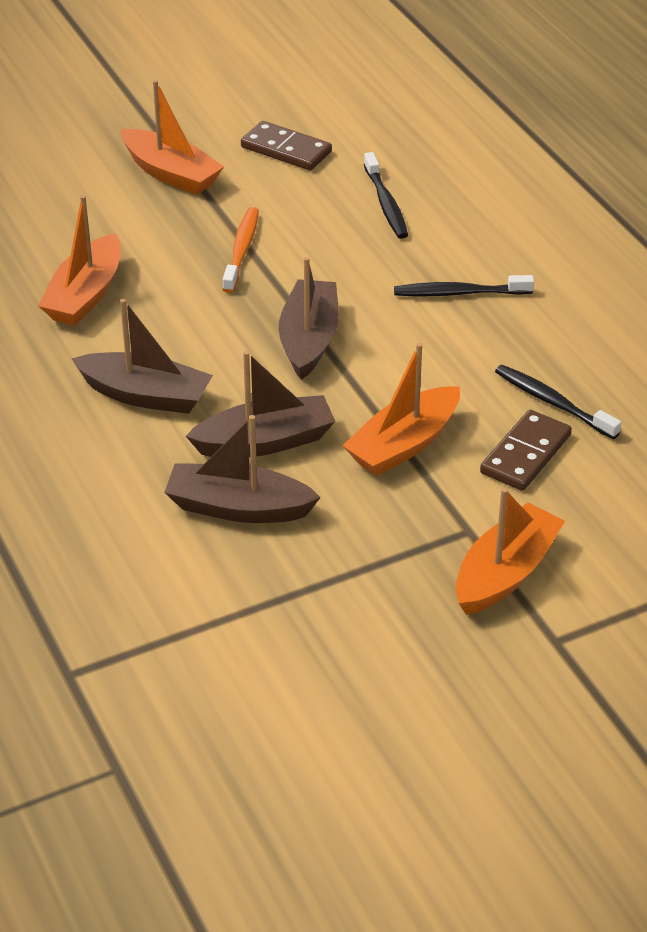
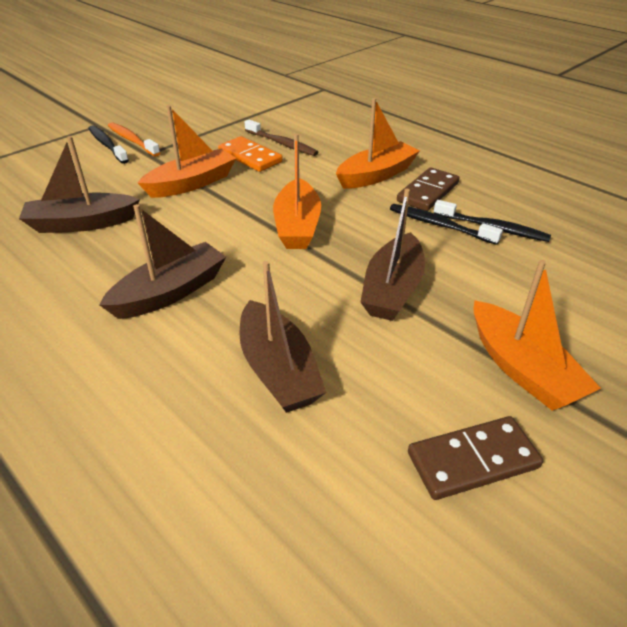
brown toothbrush: none = 0 -> [245,119,318,156] = 1
orange domino: none = 0 -> [218,136,283,172] = 1

